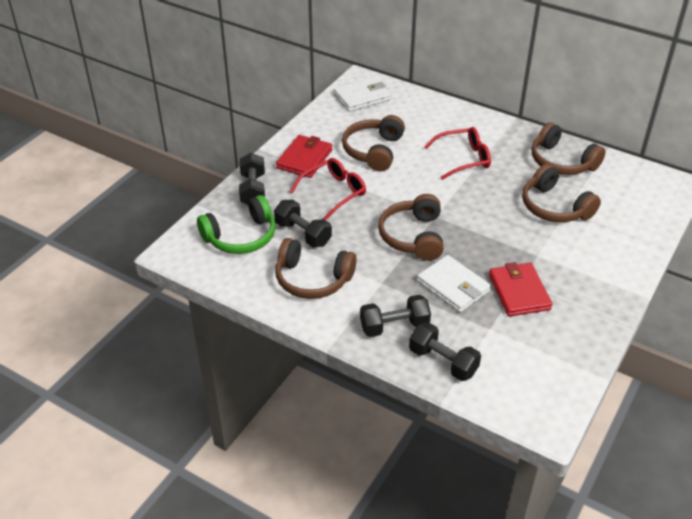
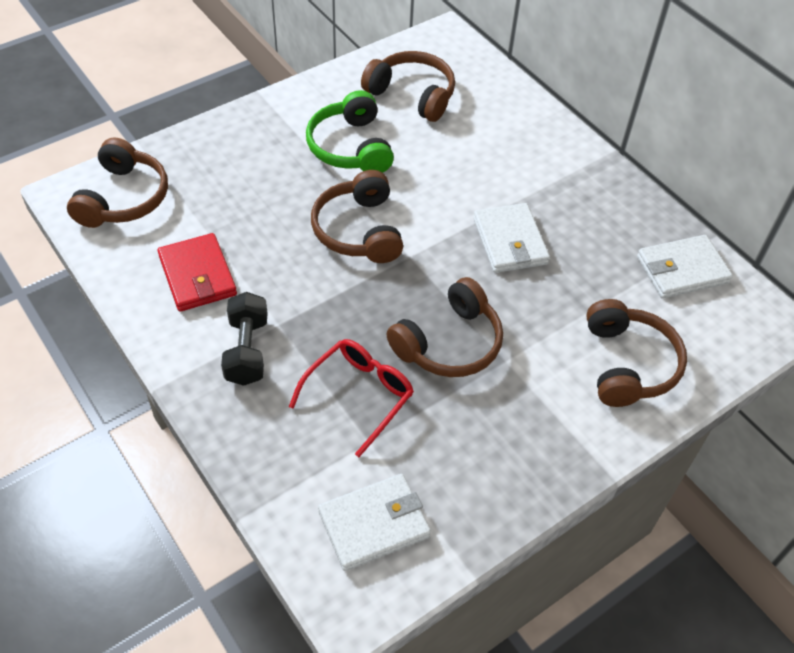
black dumbbell: [239,153,265,205] [274,200,332,248] [360,295,431,337] [409,322,481,381] = 4 -> [221,292,268,386] = 1
red glasses: [290,158,366,220] [424,127,491,180] = 2 -> [289,339,414,457] = 1
red wallet: [276,135,332,178] [489,262,552,317] = 2 -> [158,233,237,312] = 1
white wallet: [334,77,391,112] [417,255,491,312] = 2 -> [318,474,431,571] [473,203,550,273] [637,235,733,299] = 3

